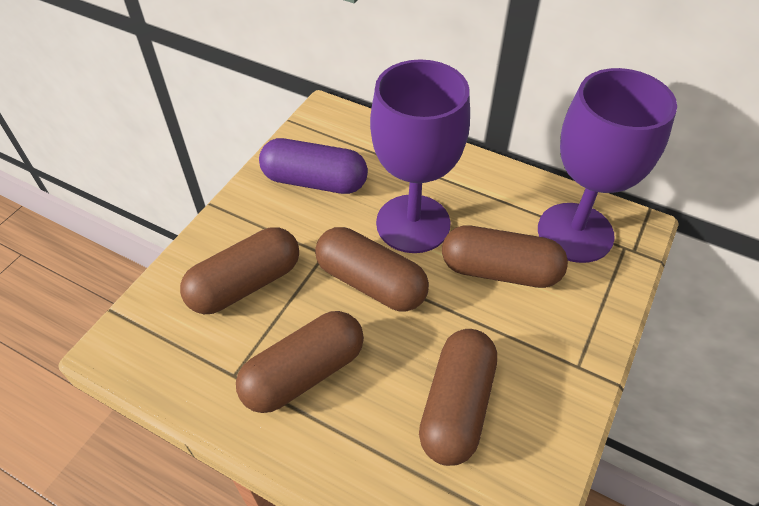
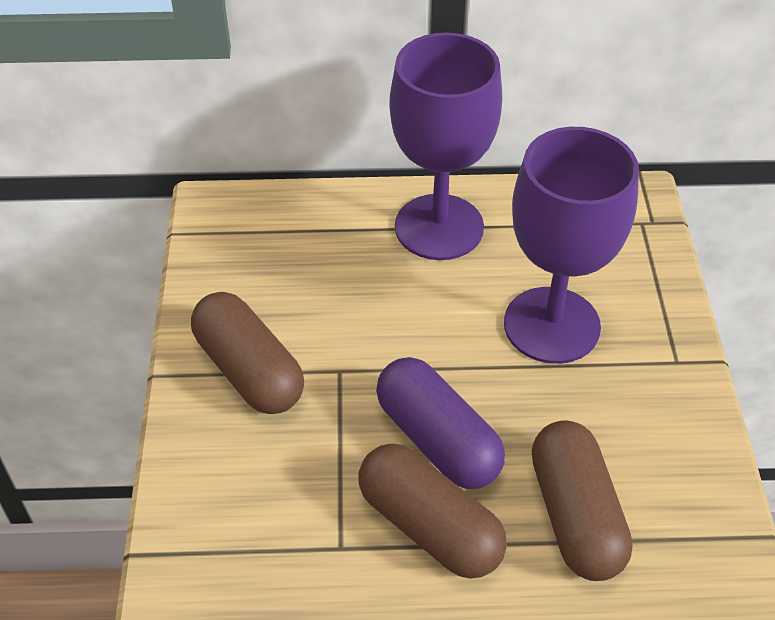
brown capsule: [180,227,299,314] [236,311,364,413] [315,227,429,312] [419,329,497,466] [442,225,568,288] = 5 -> [191,292,304,414] [359,444,507,579] [532,420,633,581] = 3

